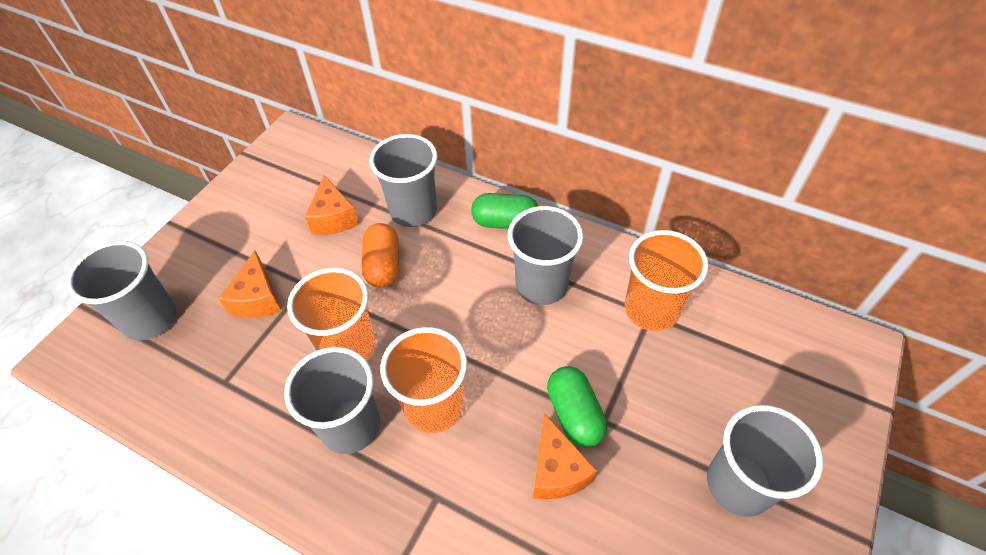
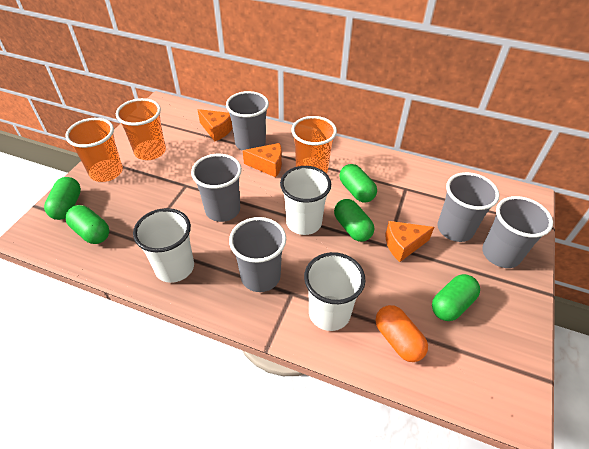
green capsule: [471,193,538,229] [547,366,607,448] = 2 -> [44,177,81,220] [65,205,109,244] [334,199,374,242] [339,164,377,203] [432,274,480,321] = 5
white cup: none = 0 -> [133,208,194,283] [280,166,331,235] [304,252,366,331] = 3

